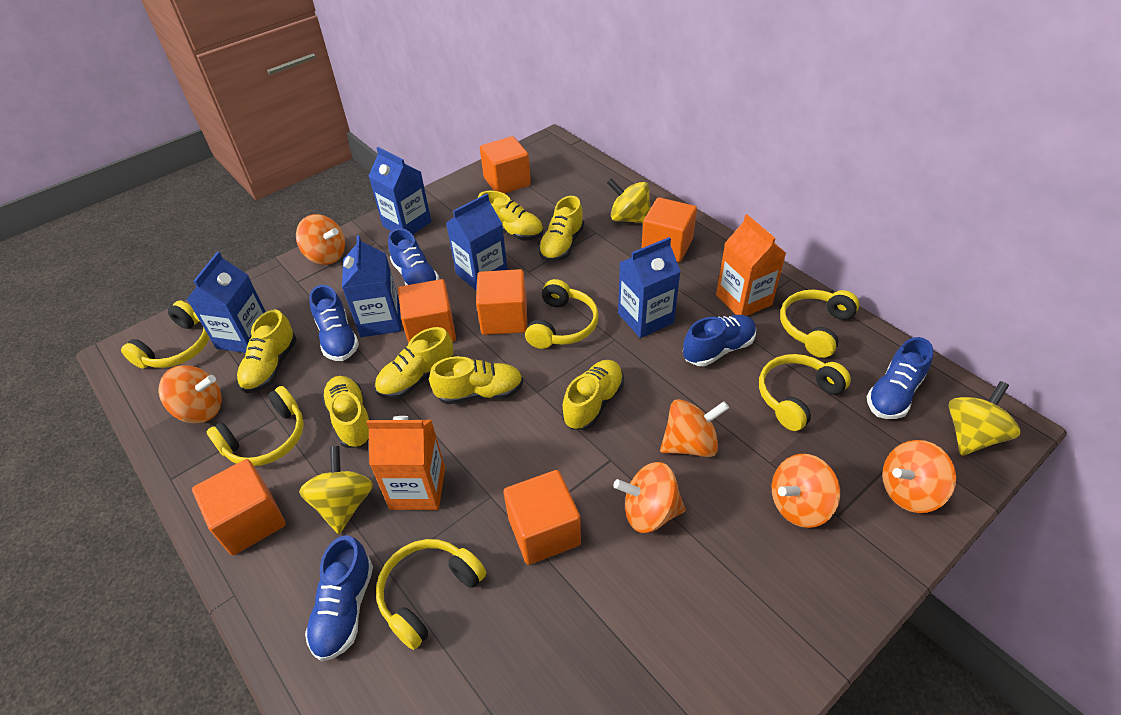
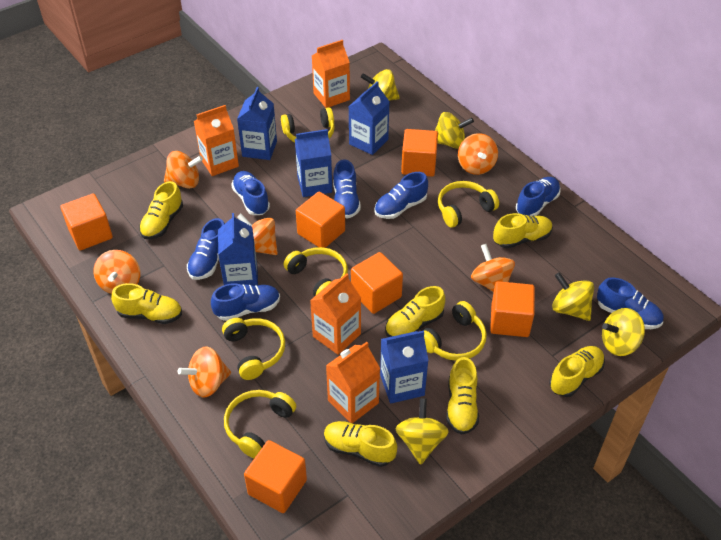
blue shoe: [305,535,373,661] [309,285,359,361] [388,228,439,285] [683,315,756,366] [867,337,933,419] = 5 -> [187,218,225,280] [211,283,280,321] [231,171,270,215] [333,159,361,219] [374,172,428,219] [516,177,561,216] [597,277,663,329] = 7
orange carton: [366,416,445,510] [716,214,786,316] = 2 -> [194,105,239,176] [310,273,361,355] [312,40,350,108] [326,342,380,423] = 4
yellow spinning top: [299,446,373,534] [607,178,651,223] [949,381,1020,456] = 3 -> [361,69,400,101] [395,398,449,465] [435,112,474,149] [552,272,594,321] [602,308,645,356] = 5

